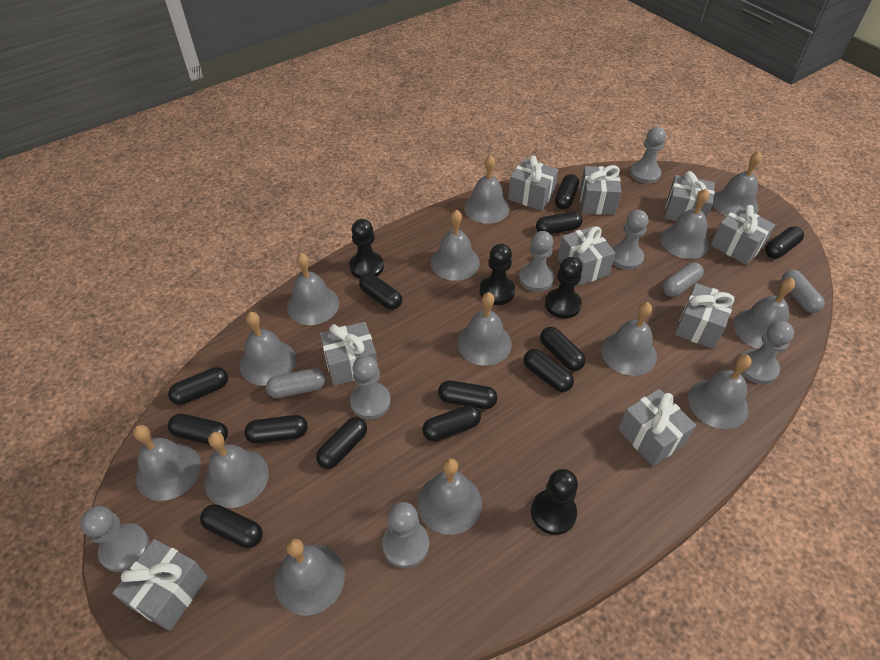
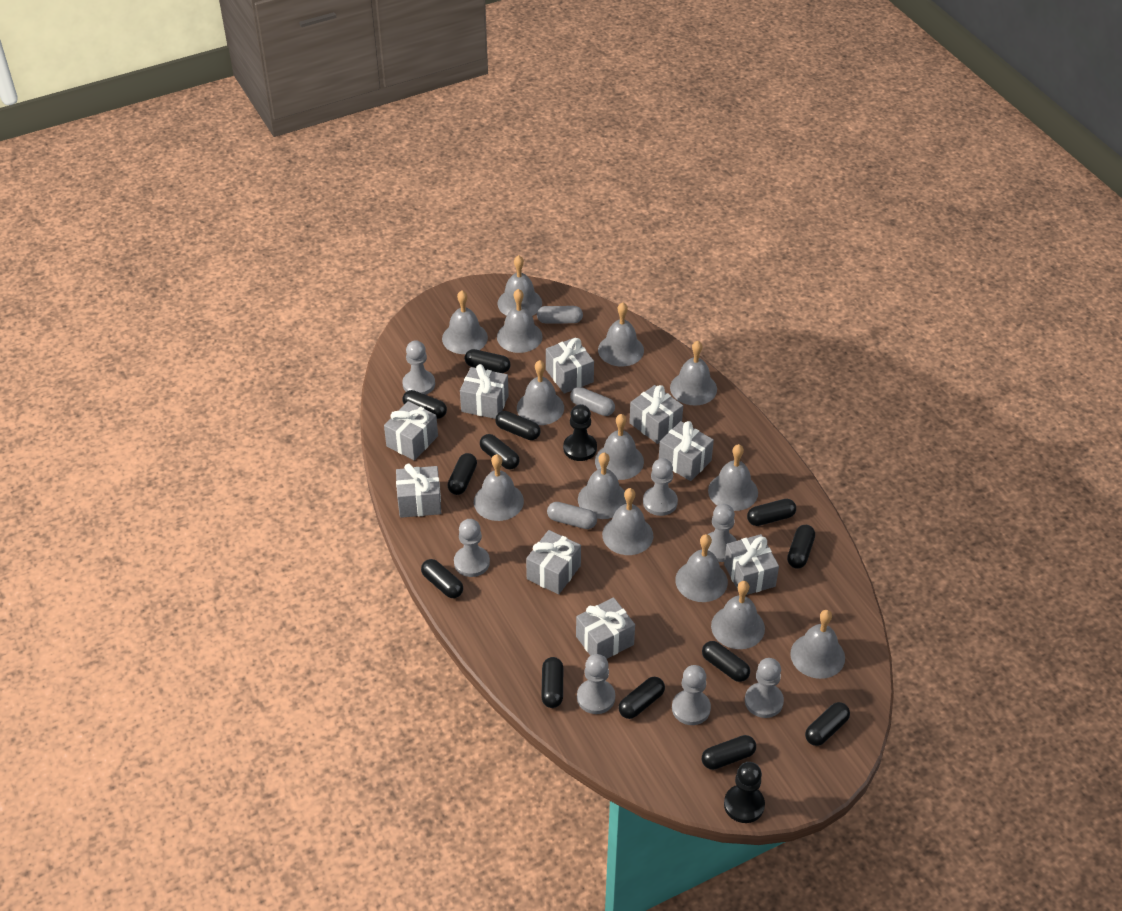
black pawn: [349,219,384,279] [480,244,515,305] [531,469,578,535] [545,257,582,319] = 4 -> [563,404,597,461] [724,762,765,823] = 2

